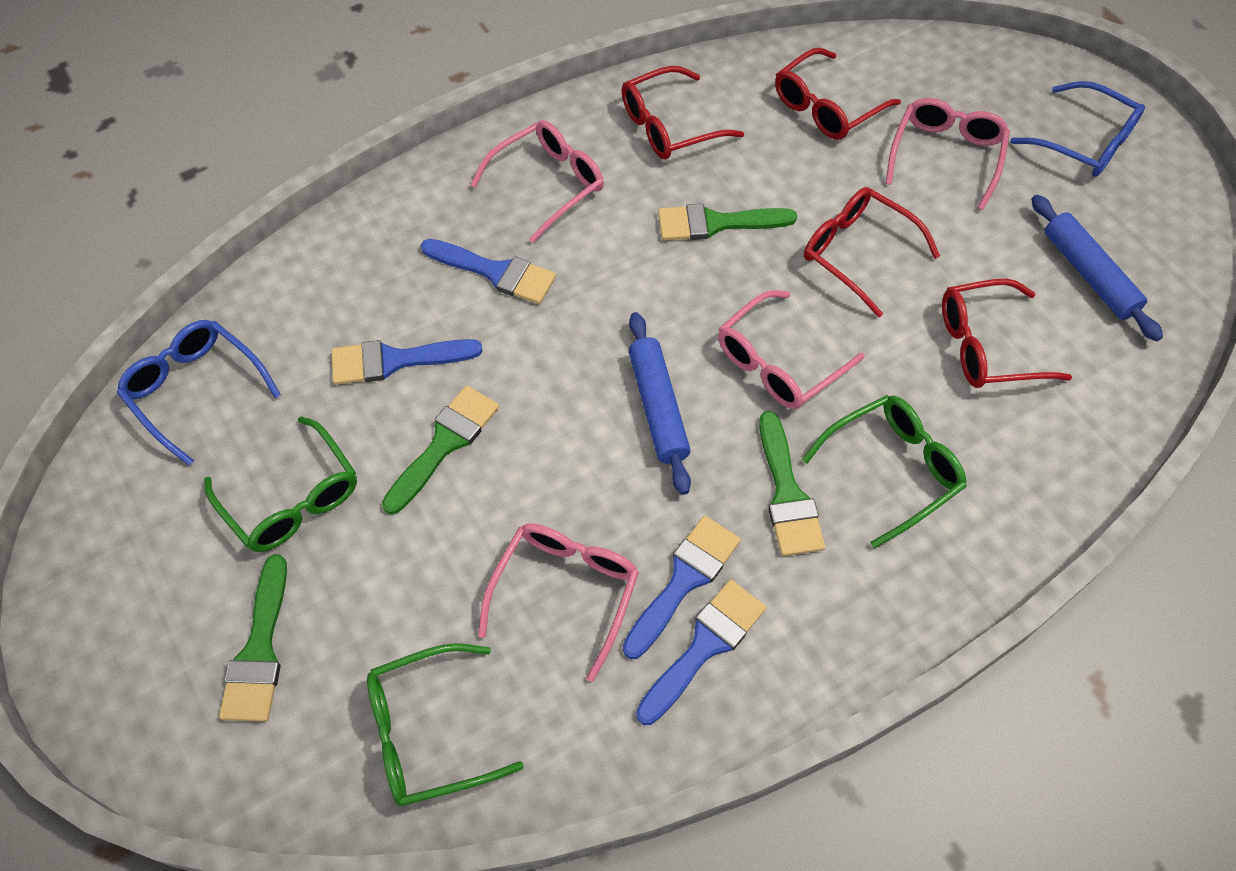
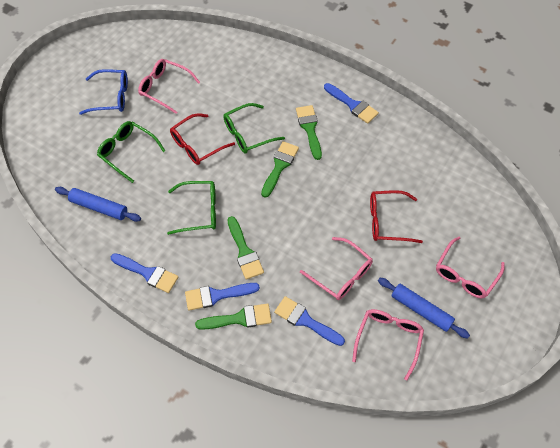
blue glasses: [117,320,281,466] [1011,81,1145,177] = 2 -> [79,69,128,115] = 1
red glasses: [622,66,744,159] [775,48,901,140] [804,187,940,317] [942,279,1072,388] = 4 -> [170,113,235,165] [370,190,423,243] = 2

